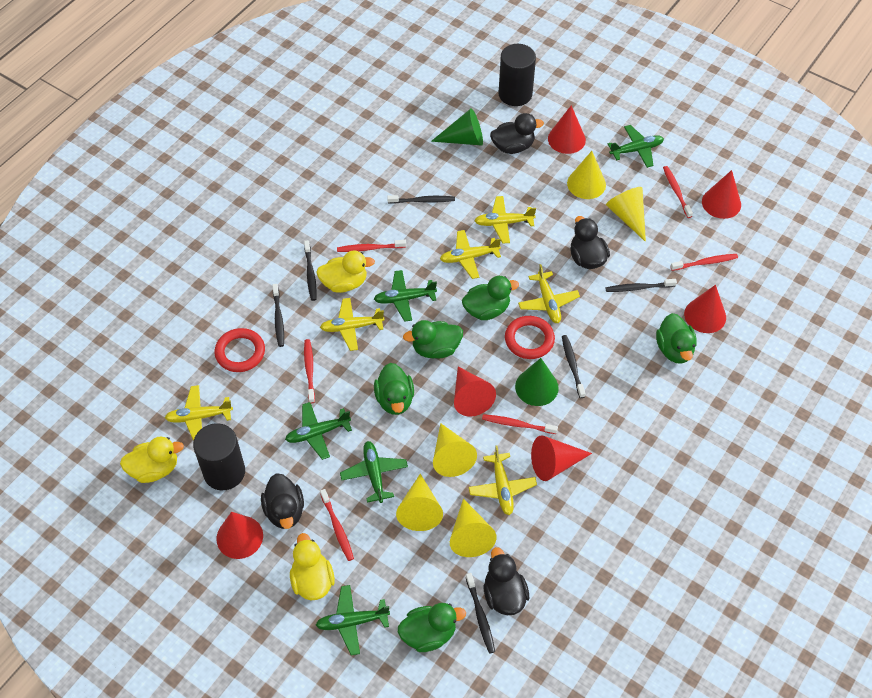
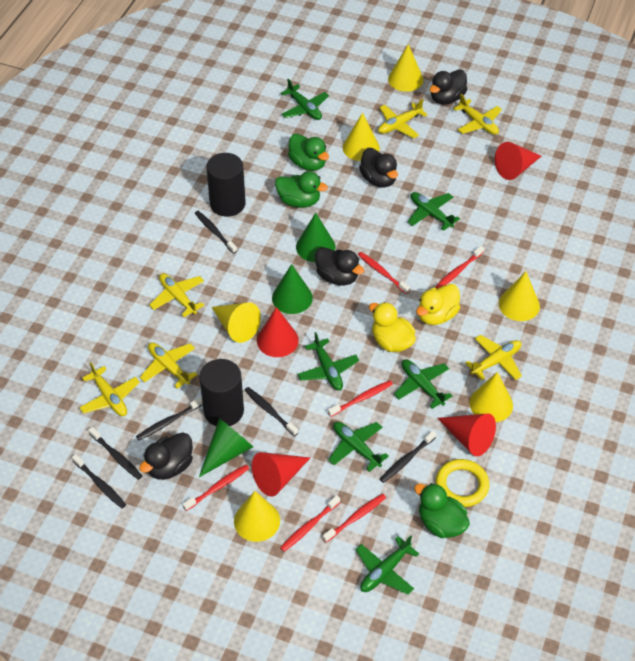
green cone: [431,108,483,146] [515,358,559,406] = 2 -> [199,418,253,477] [272,264,313,314] [296,213,336,262] = 3
green duck: [374,363,414,415] [398,603,466,652] [403,320,463,358] [462,276,519,320] [656,313,697,364] = 5 -> [275,171,328,208] [288,134,329,171] [414,483,470,538] = 3
green plane: [285,402,352,460] [316,585,390,656] [340,441,408,503] [374,270,437,322] [608,125,664,168] = 5 -> [281,79,329,120] [297,332,359,390] [328,422,389,472] [355,535,419,595] [394,359,452,409] [407,192,460,231] = 6
red cone: [216,512,263,559] [454,367,496,417] [531,435,592,481] [548,105,586,154] [684,285,726,333] [702,170,741,219] = 6 -> [252,452,310,497] [257,307,299,357] [438,413,496,457] [495,142,541,180] = 4
red ring: [214,328,265,372] [505,316,555,359] = 2 -> none = 0
yellow cone: [396,474,443,531] [433,423,477,477] [450,499,497,557] [567,151,606,199] [606,187,646,242] = 5 -> [212,302,261,343] [234,491,280,542] [343,113,380,161] [388,44,424,92] [469,372,513,422] [499,272,540,321] = 6
yellow duck: [120,437,184,483] [290,533,335,600] [316,251,375,293] = 3 -> [369,302,416,352] [416,284,460,325] = 2
yellow ring: none = 0 -> [436,459,489,507] = 1

